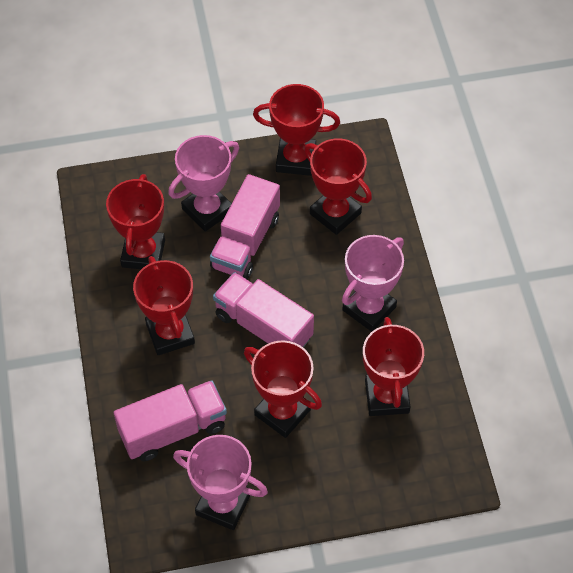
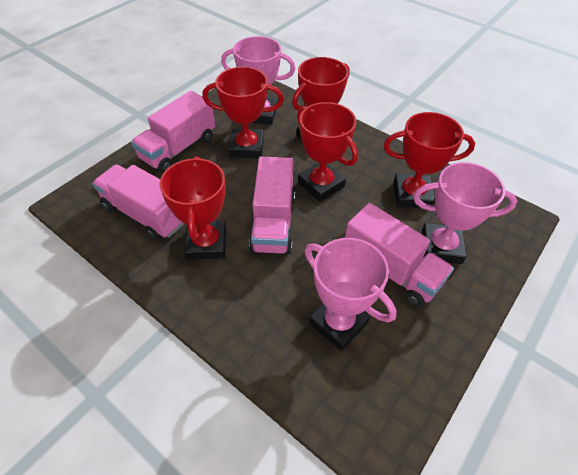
pink truck: [114,380,227,461] [210,174,280,279] [213,272,314,347] = 3 -> [92,164,184,240] [131,91,215,173] [249,156,295,254] [345,203,454,307] = 4
red trophy: [106,174,165,269] [133,256,195,355] [244,340,322,438] [253,84,340,176] [304,138,372,235] [363,317,424,416] = 6 -> [160,156,226,260] [202,67,284,158] [292,57,350,139] [297,102,358,202] [384,112,475,208] = 5

